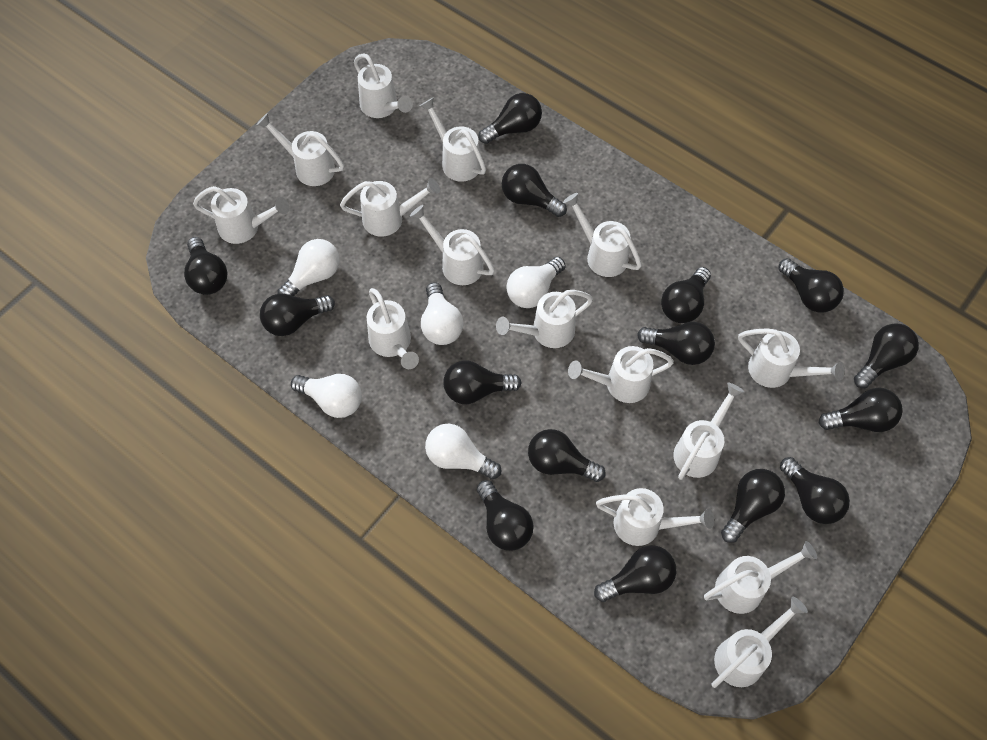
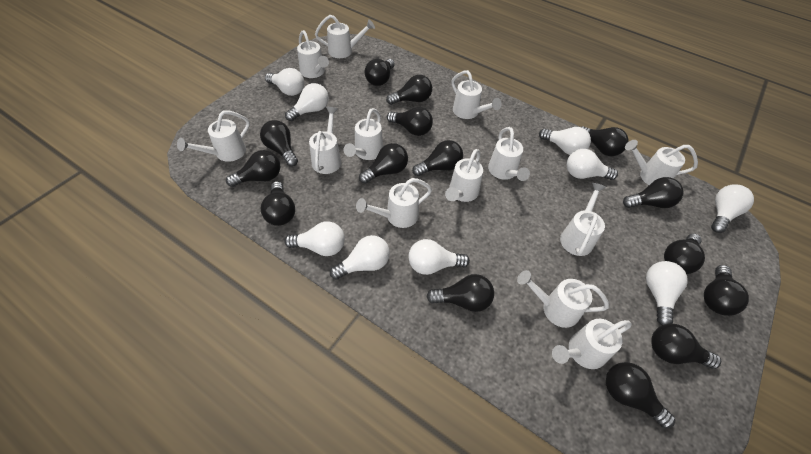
white light bulb: [277,239,340,296] [291,374,362,418] [421,282,464,345] [425,424,502,479] [506,257,566,308] = 5 -> [265,68,304,96] [284,221,345,256] [285,83,329,121] [330,235,390,280] [408,239,470,275] [539,127,591,155] [566,149,618,180] [646,261,688,325] [711,184,754,233] = 9
white watering can: [193,186,289,244] [257,113,344,186] [340,178,440,237] [354,53,413,118] [367,288,419,369] [410,205,495,285] [420,98,486,182] [496,290,593,348] [563,193,642,277] [568,346,674,403] [596,488,714,546] [673,382,744,480] [704,541,817,614] [711,596,808,688] [738,328,845,388] = 15 -> [177,110,250,162] [297,30,329,78] [309,107,341,174] [315,15,375,58] [344,108,383,160] [356,178,432,228] [445,149,483,202] [452,70,502,119] [488,127,530,181] [517,270,609,328] [552,319,632,369] [560,183,606,256] [625,140,698,185] = 13

